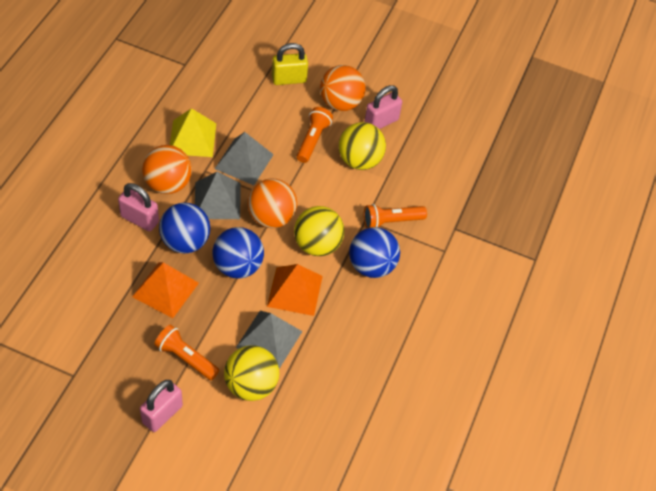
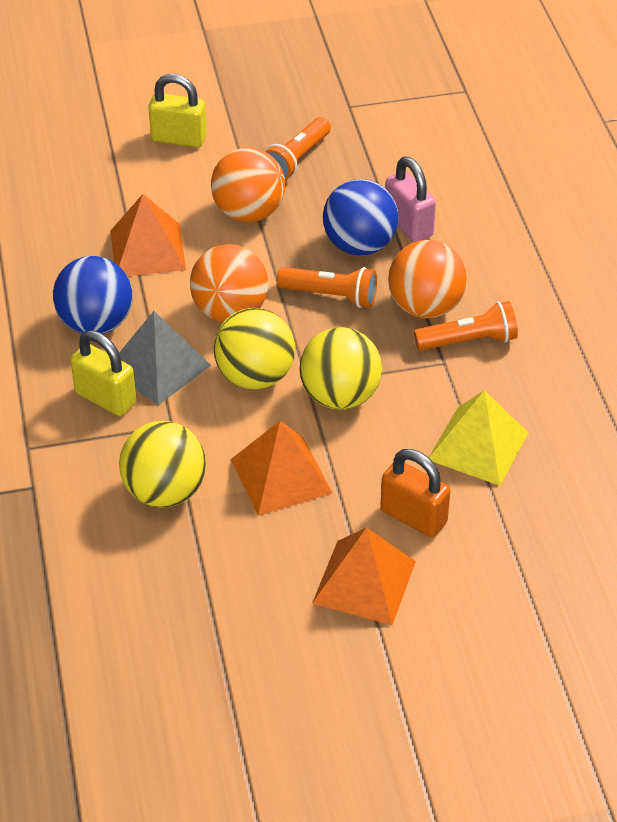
blue ball: [159,203,210,254] [212,227,264,278] [349,227,400,278] = 3 -> [53,256,132,334] [323,179,399,256] = 2
grey pyramid: [195,171,240,219] [215,132,274,185] [236,311,303,369] = 3 -> [119,311,211,405] = 1
orange padlock: none = 0 -> [380,449,450,537] = 1
orange pyramid: [132,262,199,318] [267,264,323,316] = 2 -> [111,194,186,276] [231,420,332,516] [312,528,416,625] = 3
pink padlock: [118,183,159,231] [140,380,183,432] [364,85,402,129] = 3 -> [385,157,436,242] = 1
yellow padlock: [272,43,308,85] = 1 -> [70,330,136,416] [148,74,207,148] = 2

